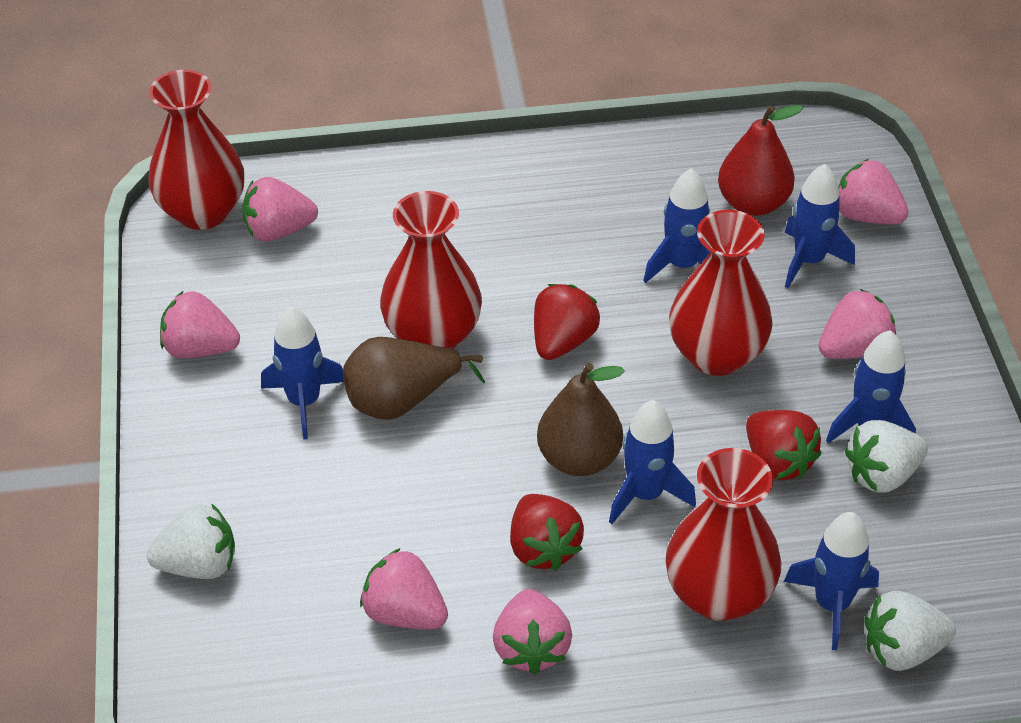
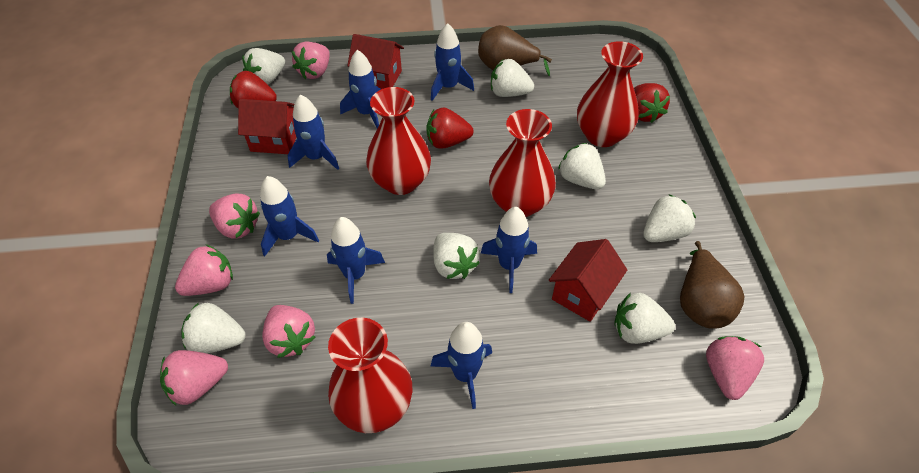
blue rocket: [261,306,344,439] [609,400,696,524] [643,168,710,283] [784,512,879,650] [785,164,855,288] [826,330,916,443] = 6 -> [260,176,319,256] [287,95,339,170] [327,217,385,304] [340,50,381,128] [431,23,474,101] [431,322,492,409] [481,207,537,293] = 7
red house: none = 0 -> [238,99,296,154] [347,34,404,89] [548,239,627,322] = 3
red pear: [718,105,803,216] = 1 -> none = 0
white strawberry: [147,503,235,579] [845,420,928,493] [865,591,956,671] = 3 -> [181,303,246,353] [242,48,285,85] [433,233,480,279] [491,59,534,97] [558,143,606,190] [614,293,675,344] [643,195,696,242] = 7

